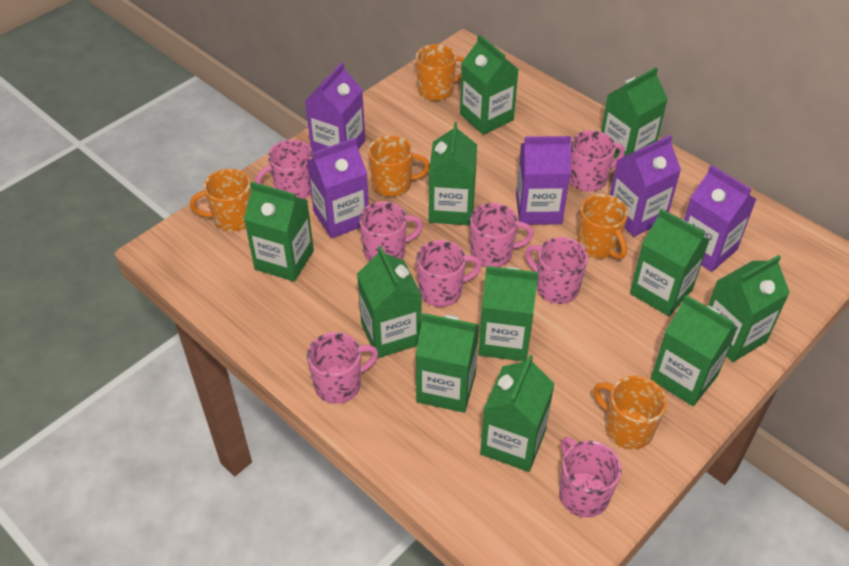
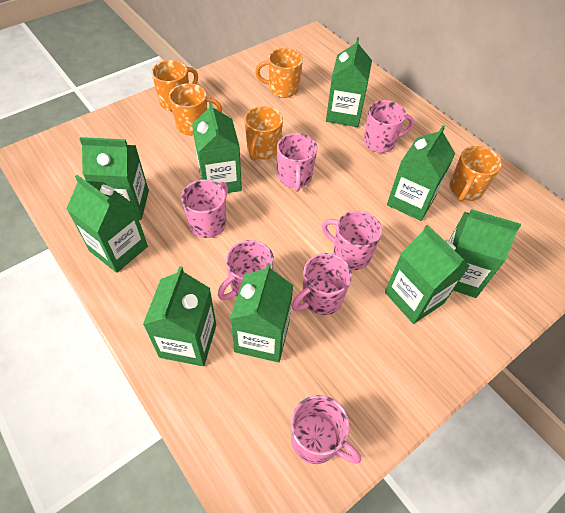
green carton: [244,182,314,282] [357,246,422,358] [416,313,480,413] [429,122,477,225] [460,35,519,135] [478,266,539,362] [480,355,554,472] [601,67,668,159] [630,209,709,316] [651,295,738,406] [708,255,790,362] = 11 -> [67,175,148,273] [80,137,149,220] [143,266,216,366] [192,101,242,193] [230,263,293,362] [326,37,372,127] [385,225,469,324] [387,125,455,221] [449,209,521,298] = 9
pink mug: [256,140,313,199] [307,332,378,404] [359,201,423,261] [416,240,482,307] [470,203,534,267] [525,237,588,304] [559,437,622,518] [569,130,625,192] = 8 -> [181,180,228,238] [218,240,274,300] [277,133,317,192] [291,395,361,464] [292,253,352,315] [322,211,382,270] [364,100,414,153] = 7
purple carton: [305,62,365,152] [307,138,369,239] [516,136,571,225] [610,135,681,237] [684,165,756,272] = 5 -> none = 0

